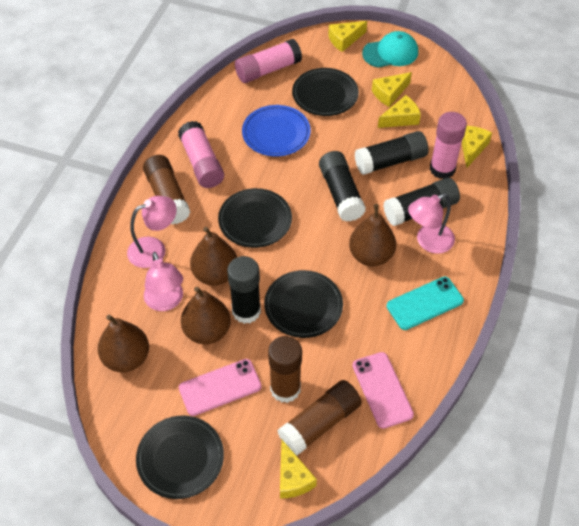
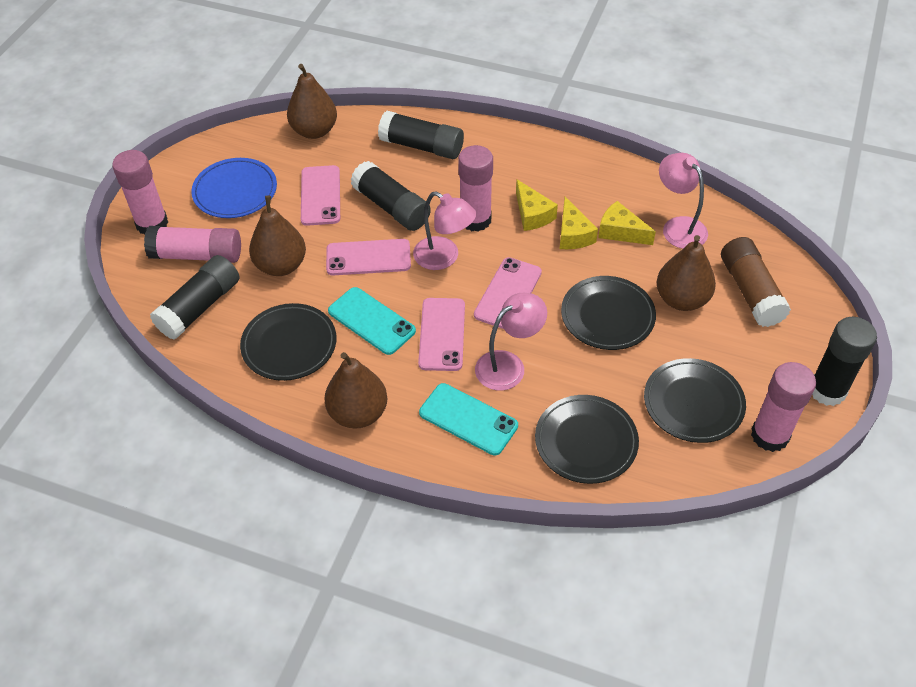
brown glue stick: [143,155,191,225] [268,336,302,403] [277,380,362,456] = 3 -> [721,237,791,327] = 1
pink glue stick: [178,121,224,188] [235,39,302,83] [430,112,467,179] = 3 -> [112,150,168,235] [144,226,241,263] [458,145,493,231] [751,362,816,452] = 4
pink phone: [179,359,262,416] [352,352,414,429] = 2 -> [301,165,340,226] [326,239,411,275] [418,298,465,371] [474,257,542,329] = 4
turquoise cap: [362,31,418,68] = 1 -> none = 0
turquoise phone: [387,277,464,330] = 1 -> [328,287,416,355] [419,383,518,455] = 2
yellow cheese: [280,440,317,499] [328,21,367,52] [372,72,412,107] [378,95,421,128] [462,126,492,168] = 5 -> [516,179,558,231] [560,197,598,249] [598,201,656,245] = 3

